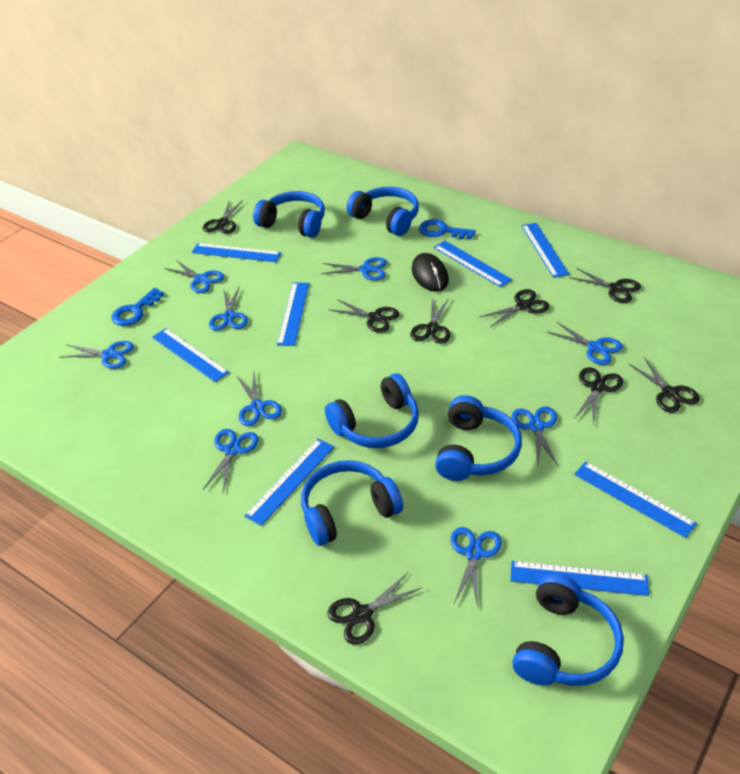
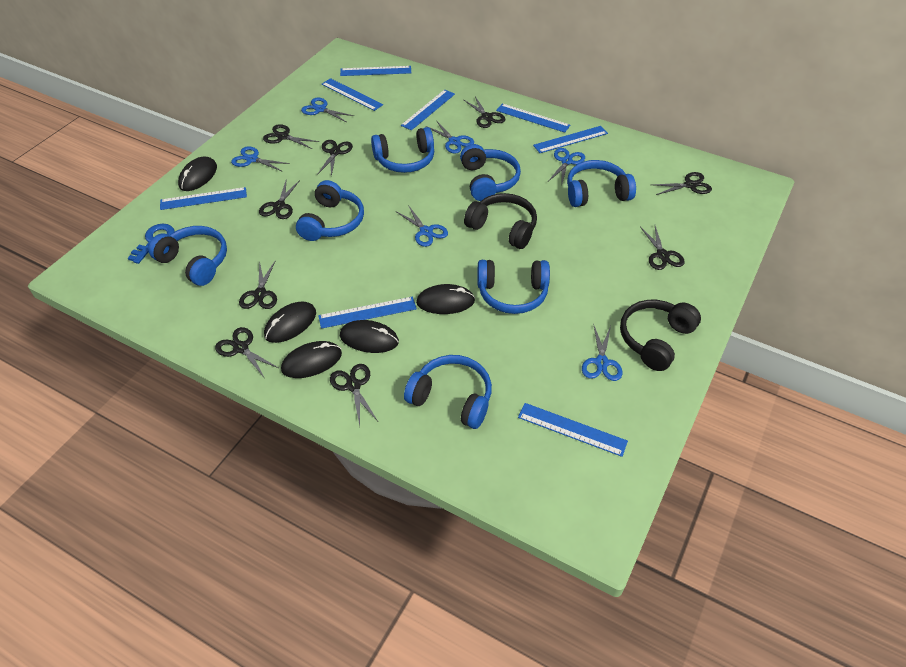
black headphones: none = 0 -> [464,193,537,249] [620,300,701,371] = 2
black mouse: [412,253,449,292] = 1 -> [178,157,217,191] [264,301,316,343] [281,341,342,378] [340,320,399,353] [416,284,475,314] = 5
black scissors: [203,199,243,234] [327,573,421,645] [330,299,399,333] [410,298,451,344] [480,289,550,327] [569,268,641,303] [574,367,623,425] [629,357,700,413] = 8 -> [215,327,278,377] [239,261,277,309] [259,179,300,219] [263,124,319,149] [317,140,353,176] [330,364,378,426] [464,96,505,128] [640,226,685,270] [652,172,712,195] = 9
blue headphones: [253,191,325,238] [301,460,403,546] [325,373,419,448] [346,187,419,236] [435,395,522,481] [512,573,624,686] = 6 -> [148,226,227,286] [296,180,364,241] [371,127,434,173] [404,355,492,429] [460,144,521,201] [477,260,550,314] [567,160,636,207] = 7
blue key: [111,288,164,326] [419,219,476,239] = 2 -> [128,224,175,264] = 1
blue scissors: [59,341,134,369] [164,260,224,293] [203,429,259,492] [209,286,248,331] [236,373,282,426] [321,257,387,280] [451,527,502,608] [512,406,559,467] [547,322,623,365] = 9 -> [231,146,290,172] [301,98,354,122] [397,205,448,247] [426,120,474,153] [549,148,585,183] [582,324,623,381] = 6

